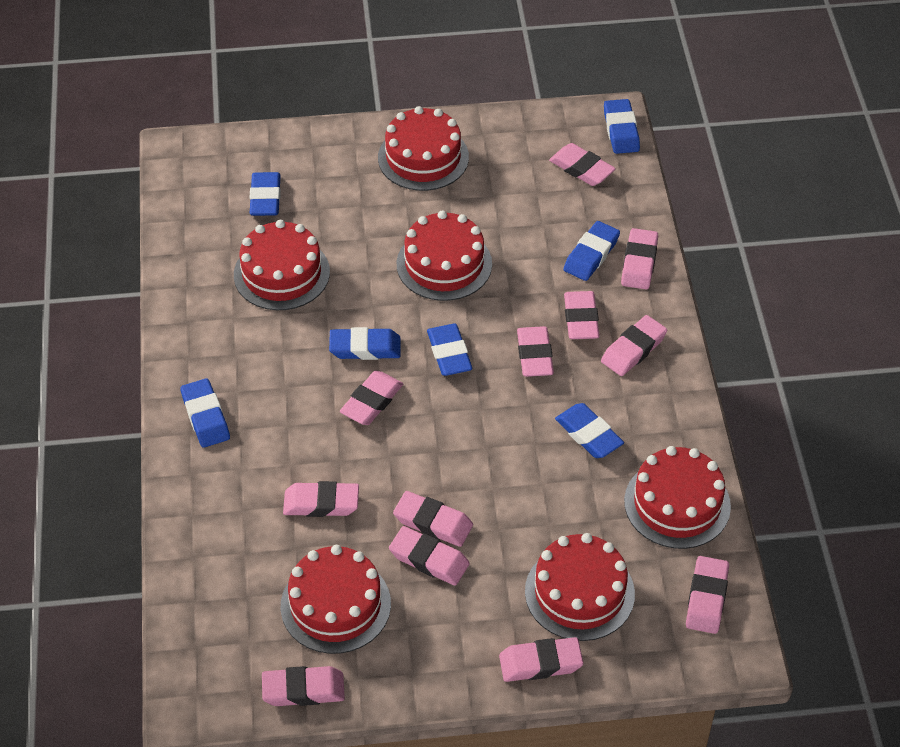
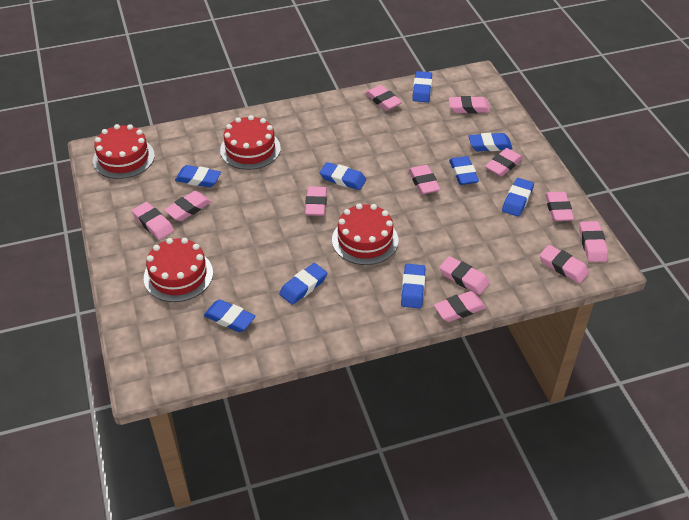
blue eraser: [180,378,230,448] [249,172,281,216] [329,327,401,360] [427,324,472,376] [555,403,624,458] [563,221,620,281] [604,99,640,154] = 7 -> [175,165,221,188] [204,299,256,332] [279,263,327,305] [320,162,366,190] [401,264,426,308] [412,71,432,102] [449,156,479,185] [468,133,513,151] [502,178,534,217] = 9
red cake: [234,220,330,310] [281,545,391,654] [378,106,469,191] [397,211,492,301] [525,533,635,641] [624,446,731,549] = 6 -> [93,124,155,179] [144,238,213,302] [220,115,281,170] [332,203,398,265] = 4

